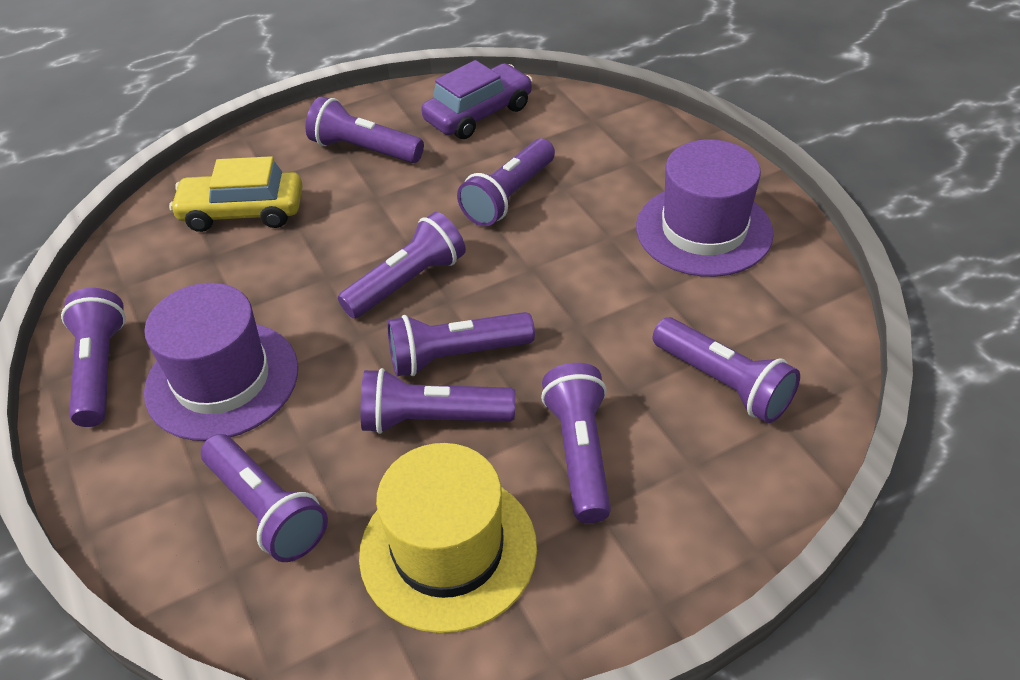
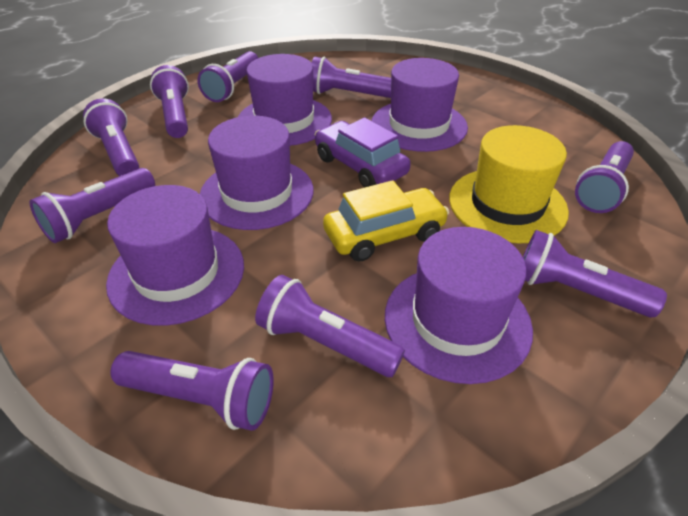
purple hat: [144,283,298,441] [636,139,774,277] = 2 -> [106,185,244,326] [200,116,314,230] [238,54,332,146] [371,58,468,152] [385,227,533,384] = 5

